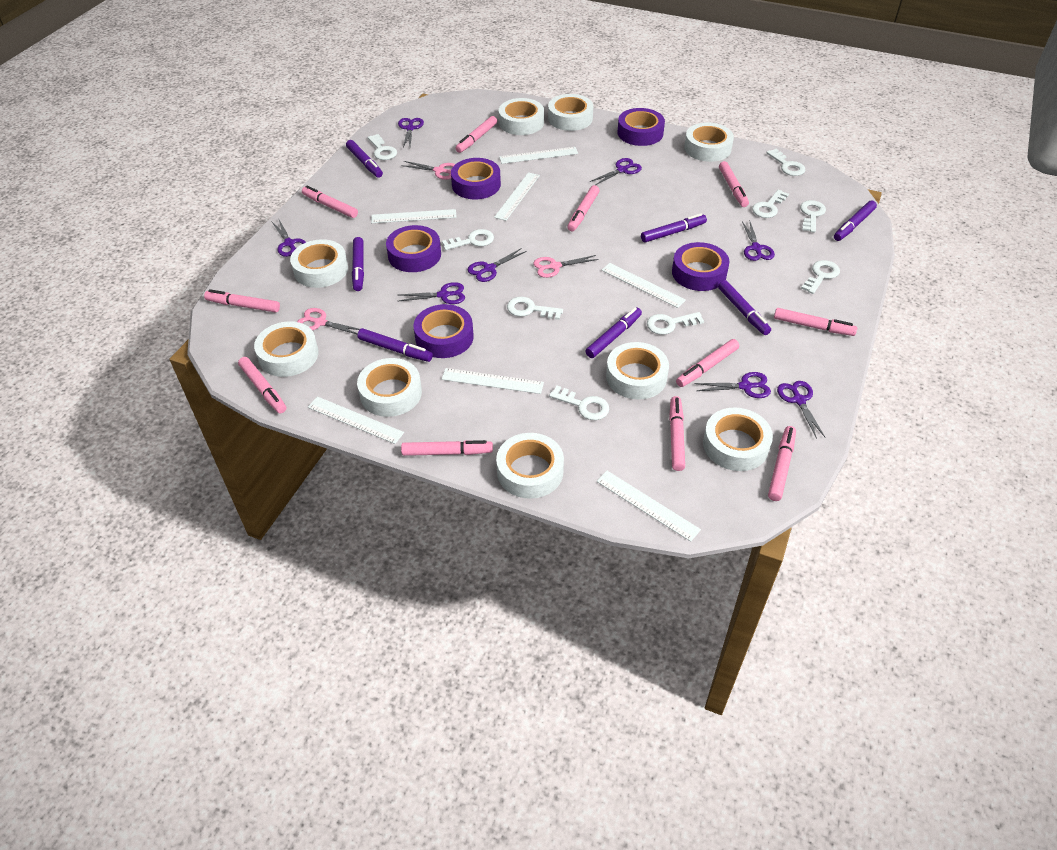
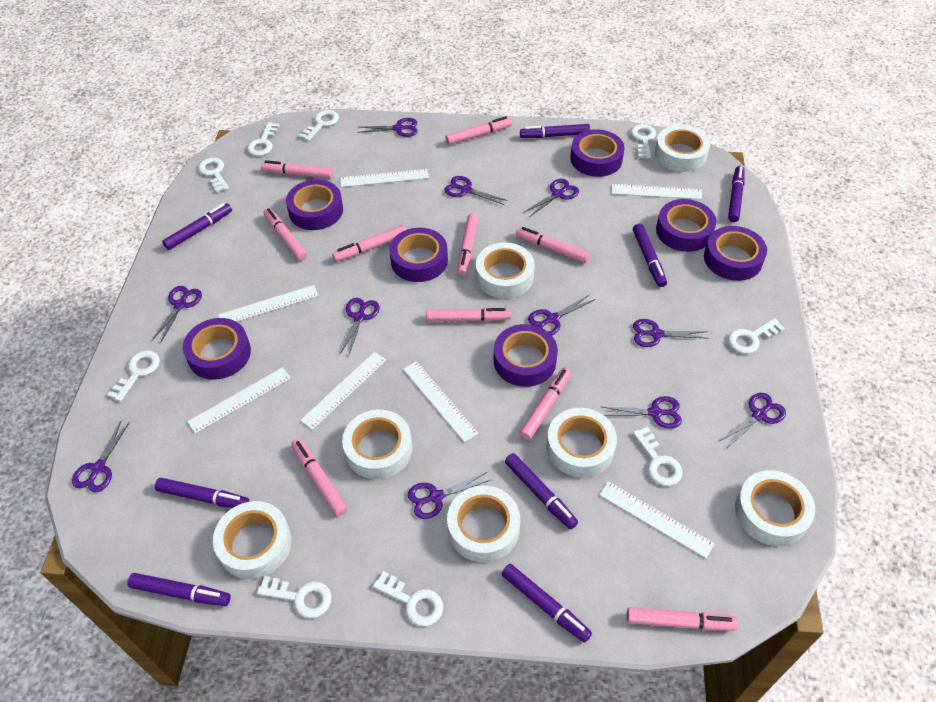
pink marker: [204,289,280,313] [238,357,286,413] [302,186,358,218] [401,440,493,456] [455,116,497,153] [567,185,600,232] [669,396,685,471] [676,339,739,387] [719,161,749,207] [768,426,796,501] [774,308,857,336] = 11 -> [261,160,333,179] [264,208,307,261] [291,439,347,516] [332,225,406,262] [426,308,511,322] [446,116,512,145] [457,213,478,276] [516,227,590,263] [520,368,571,440] [627,607,738,631] = 10
pink scissors: [297,308,360,335] [401,161,455,180] [533,255,599,278] = 3 -> none = 0
purple marker: [346,140,383,178] [352,237,364,291] [357,328,433,362] [585,307,642,358] [641,213,707,243] [718,280,771,335] [834,200,877,241] = 7 -> [127,573,231,606] [155,478,250,508] [162,203,232,250] [502,564,592,643] [505,453,578,529] [520,124,590,138] [633,224,667,287] [728,166,745,222] = 8
purple scissors: [271,218,306,257] [398,118,424,148] [399,282,465,304] [468,248,527,282] [590,158,642,185] [694,372,771,398] [742,222,775,261] [777,381,826,439] = 8 -> [72,420,130,492] [152,286,202,343] [340,298,380,357] [357,118,418,137] [408,472,490,519] [444,176,508,205] [523,179,579,217] [528,294,595,335] [602,396,682,429] [633,319,709,347] [720,393,786,447] = 11
purple tape: [386,225,441,272] [413,304,474,358] [451,158,501,199] [618,108,665,146] [672,242,729,291] = 5 -> [183,318,251,380] [286,180,343,230] [389,228,448,282] [494,324,558,387] [570,130,625,177] [656,199,716,252] [704,226,767,281] = 7
white tape: [254,321,319,377] [290,239,348,288] [357,358,422,417] [496,433,564,499] [499,98,544,135] [548,94,593,131] [606,342,669,399] [684,123,734,162] [703,407,773,471] = 9 -> [213,501,292,579] [342,410,412,479] [447,486,520,562] [476,242,535,298] [546,408,617,478] [655,125,710,172] [735,470,815,546] = 7

